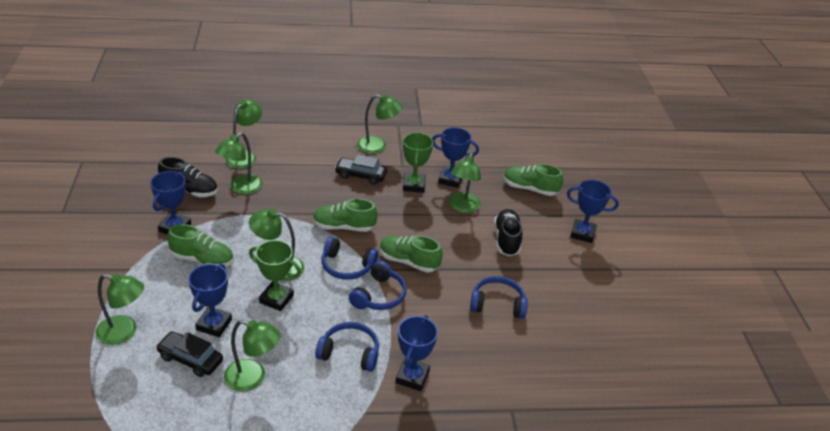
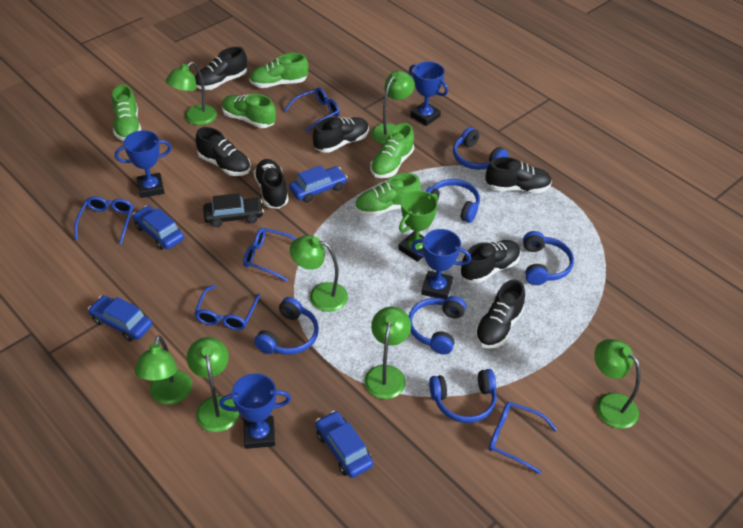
black car: [156,331,223,377] [335,154,387,185] = 2 -> [203,193,264,227] = 1
black shoe: [158,157,218,197] [494,209,522,256] = 2 -> [195,47,247,90] [195,127,251,176] [254,159,289,209] [313,117,369,153] [461,240,521,283] [475,280,525,349] [485,157,552,193] = 7
blue car: none = 0 -> [88,295,152,341] [132,205,184,250] [289,165,348,203] [315,411,373,478] = 4
blue glasses: none = 0 -> [74,196,133,244] [194,285,260,330] [243,228,297,282] [284,87,340,133] [489,402,557,474] = 5
blue headphones: [315,322,379,372] [322,237,379,280] [349,261,407,310] [470,276,528,319] = 4 -> [254,297,319,355] [409,296,466,354] [426,179,480,223] [429,369,497,423] [453,127,508,170] [523,231,574,285] = 6
blue trophy: [150,171,191,234] [188,264,232,337] [395,315,438,391] [432,128,479,188] [567,180,619,243] = 5 -> [115,130,172,198] [219,373,291,449] [409,61,448,126] [411,229,471,299] = 4
green shoe: [167,224,234,267] [313,199,377,232] [379,236,443,273] [503,164,563,196] = 4 -> [112,85,141,141] [222,94,276,128] [249,53,308,88] [355,173,421,217] [370,123,414,178] = 5
green trophy: [249,240,301,311] [403,133,433,193] = 2 -> [398,190,438,262] = 1

